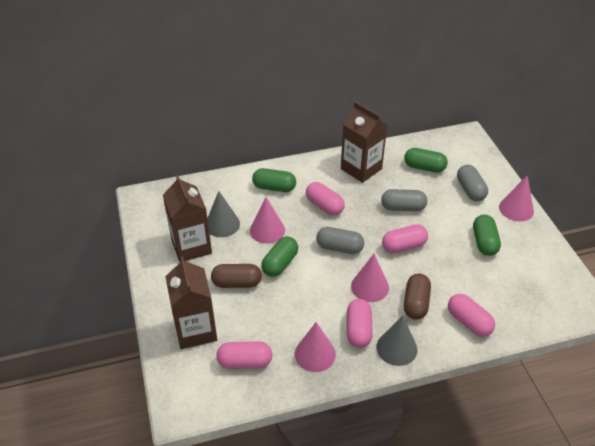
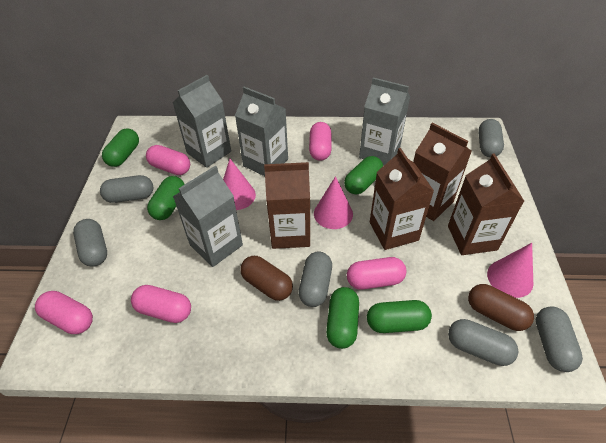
brown carton: [163,175,212,262] [165,256,217,349] [341,101,388,183] = 3 -> [264,162,310,249] [370,148,434,250] [413,123,472,221] [448,153,524,255] = 4
green capsule: [252,168,296,192] [261,236,298,277] [404,148,448,173] [473,215,501,256] = 4 -> [102,128,139,167] [147,176,185,220] [326,287,359,349] [344,156,383,195] [367,300,432,333] = 5
grey capsule: [316,227,364,254] [381,189,427,211] [457,165,488,201] = 3 -> [73,219,107,267] [100,175,153,203] [299,252,332,307] [448,319,518,366] [478,119,504,157] [536,306,583,372] = 6
grey carton: none = 0 -> [173,75,231,168] [173,165,243,267] [235,87,288,176] [359,77,410,165] = 4
grey cone: [207,191,240,237] [377,316,417,366] = 2 -> none = 0
pink cone: [250,197,285,244] [295,322,336,372] [351,254,389,302] [499,175,534,221] = 4 -> [223,159,256,210] [314,176,353,229] [487,243,533,298] = 3

